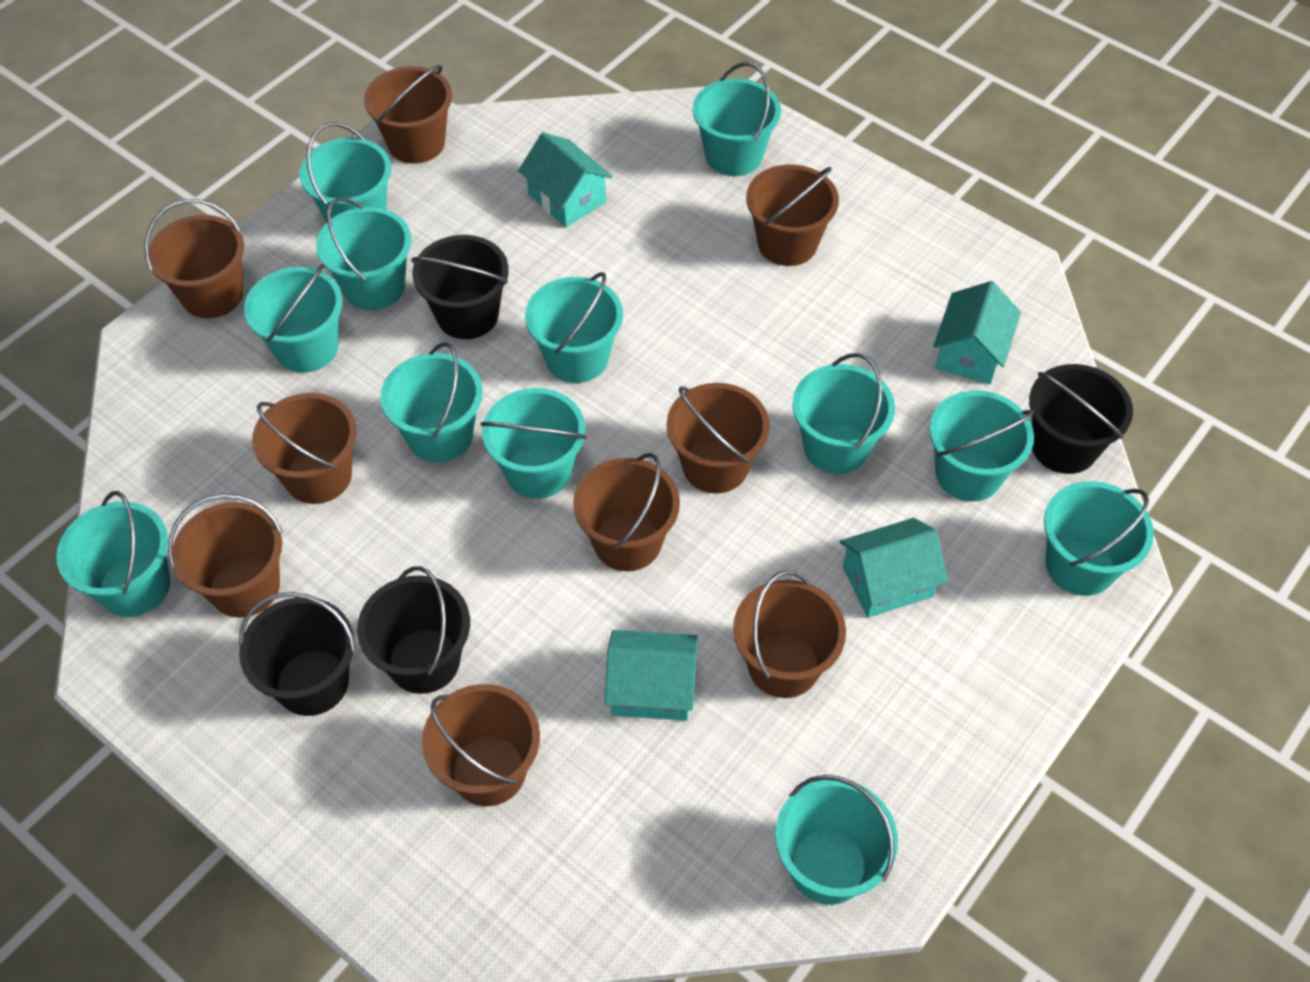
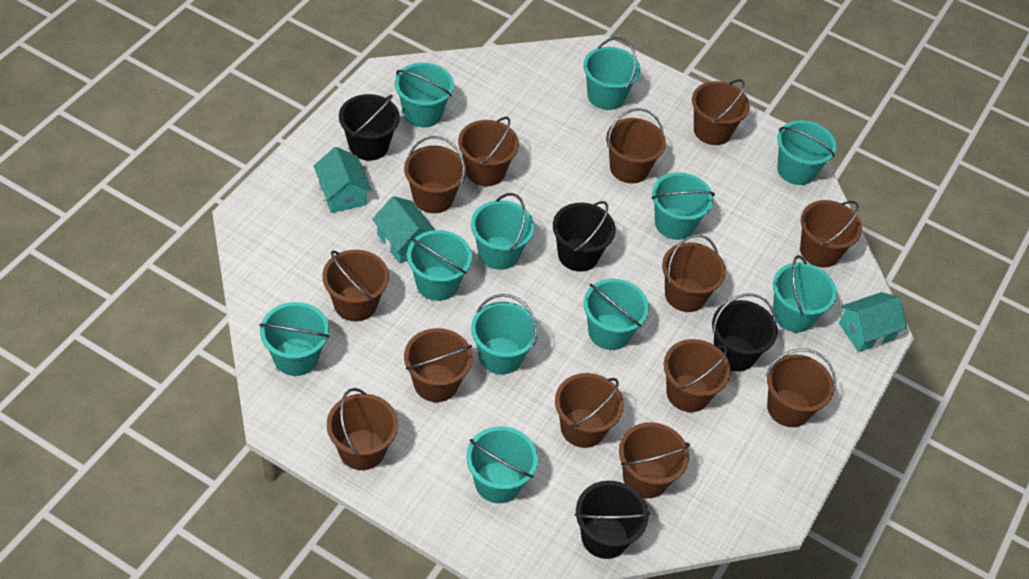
brown bucket: [144,199,244,318] [168,493,283,618] [252,393,357,504] [364,65,452,164] [422,684,540,806] [573,453,680,571] [667,383,770,493] [733,570,846,698] [746,164,839,266] = 9 -> [322,250,389,321] [327,388,398,470] [404,136,466,213] [404,328,473,402] [458,117,519,186] [555,373,624,448] [606,108,666,183] [619,422,690,498] [662,234,726,312] [664,339,731,412] [692,79,750,145] [766,349,836,427] [800,200,862,268] = 13
turquoise bucket: [56,491,171,617] [244,264,343,373] [299,122,391,222] [316,197,412,310] [380,342,483,462] [480,388,587,499] [525,272,623,383] [693,62,781,176] [775,775,898,905] [792,353,895,474] [929,391,1034,501] [1044,481,1154,596] = 12 -> [259,302,330,376] [395,63,454,127] [407,230,472,301] [466,426,538,503] [471,193,534,270] [471,294,538,374] [583,37,641,110] [584,279,649,350] [651,172,715,240] [773,255,837,332] [777,120,836,185] = 11
turquoise house: [518,132,613,227] [605,630,698,721] [840,518,948,618] [933,281,1021,384] = 4 -> [314,147,372,213] [372,196,435,263] [839,292,907,352] = 3

